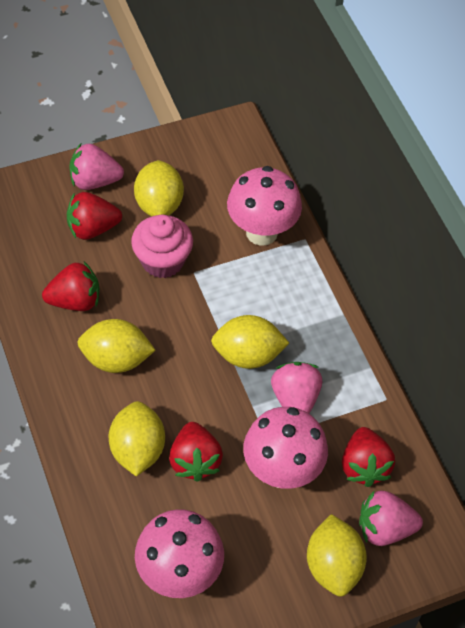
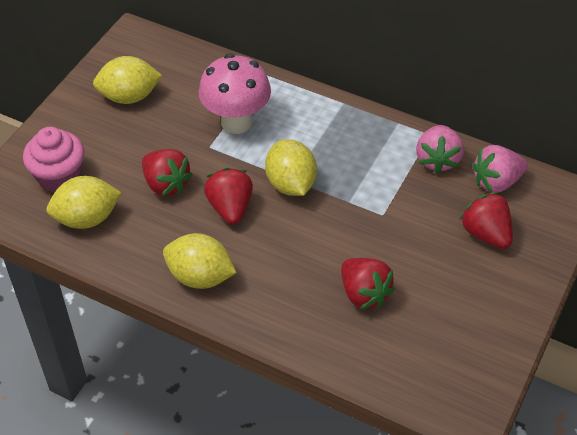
pink mushroom: [135,509,224,598] [227,166,302,246] [243,407,328,489] = 3 -> [199,54,271,134] = 1
pink strawberry: [69,144,124,190] [271,362,322,414] [359,491,423,546] = 3 -> [416,125,464,174] [472,145,528,192] = 2
yellow lemon: [77,319,155,373] [108,401,165,476] [134,160,184,217] [211,315,289,369] [307,514,367,597] = 5 -> [47,176,121,229] [93,56,162,104] [163,233,237,289] [265,139,317,196] = 4

